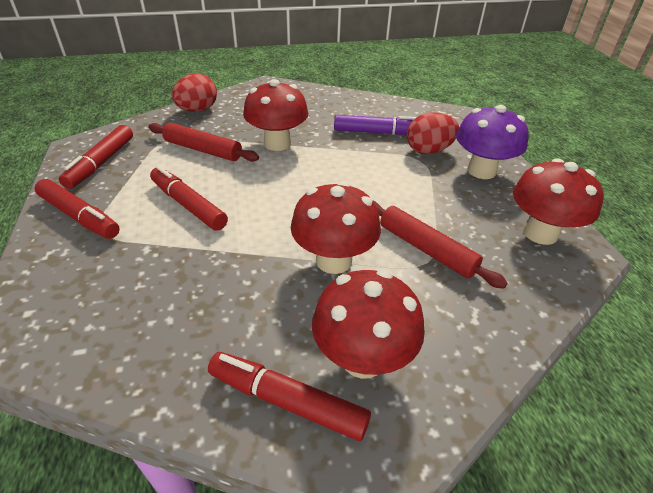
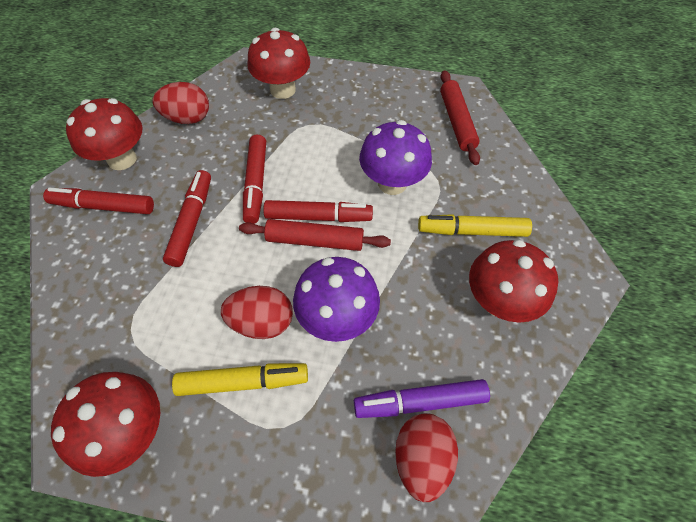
purple mushroom: [456,105,529,179] = 1 -> [293,257,380,342] [359,120,432,195] = 2
red egg: [172,73,217,112] [407,112,459,154] = 2 -> [152,82,209,124] [221,286,293,339] [395,413,458,502] = 3
yellow marker: none = 0 -> [172,363,308,396] [418,214,532,237] = 2

